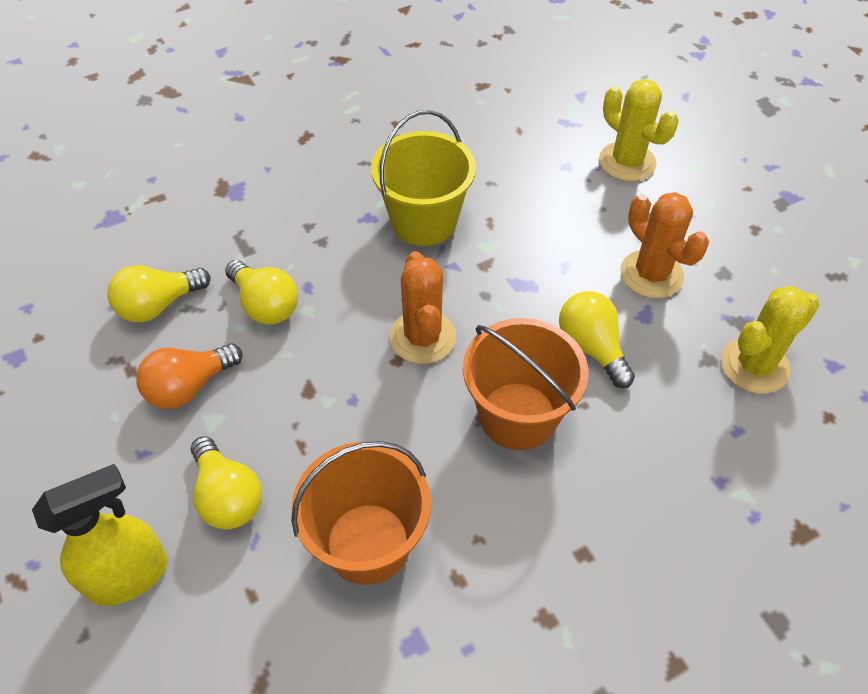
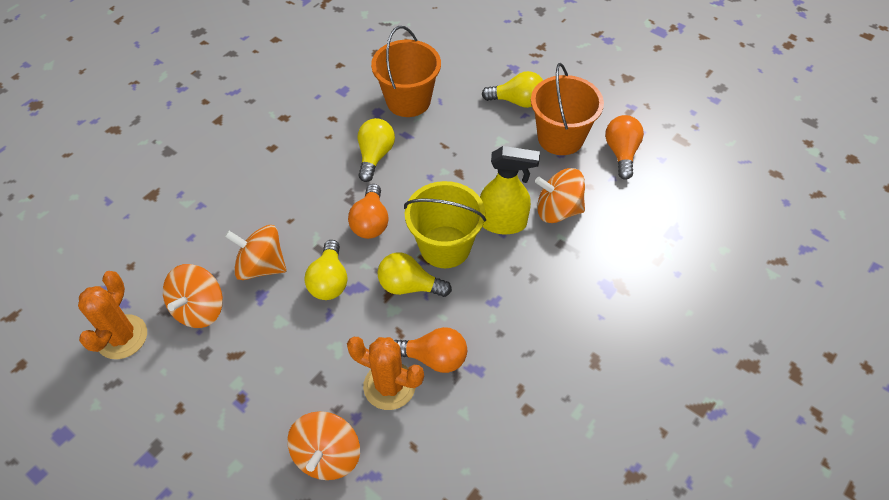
orange light bulb: [136,343,243,409] = 1 -> [348,184,389,239] [394,327,467,373] [605,115,644,180] = 3
orange spinning top: none = 0 -> [163,264,223,328] [225,225,287,280] [287,411,360,480] [535,168,585,223] = 4
yellow cactus: [599,79,679,182] [721,286,820,394] = 2 -> none = 0

